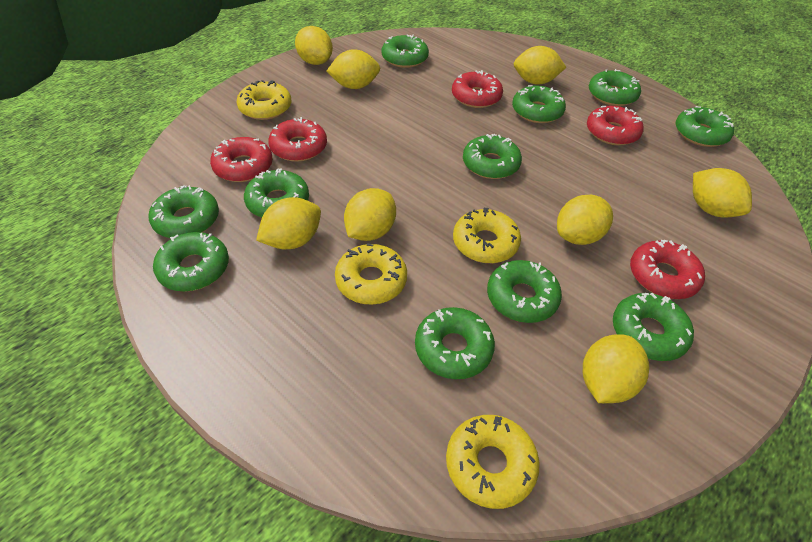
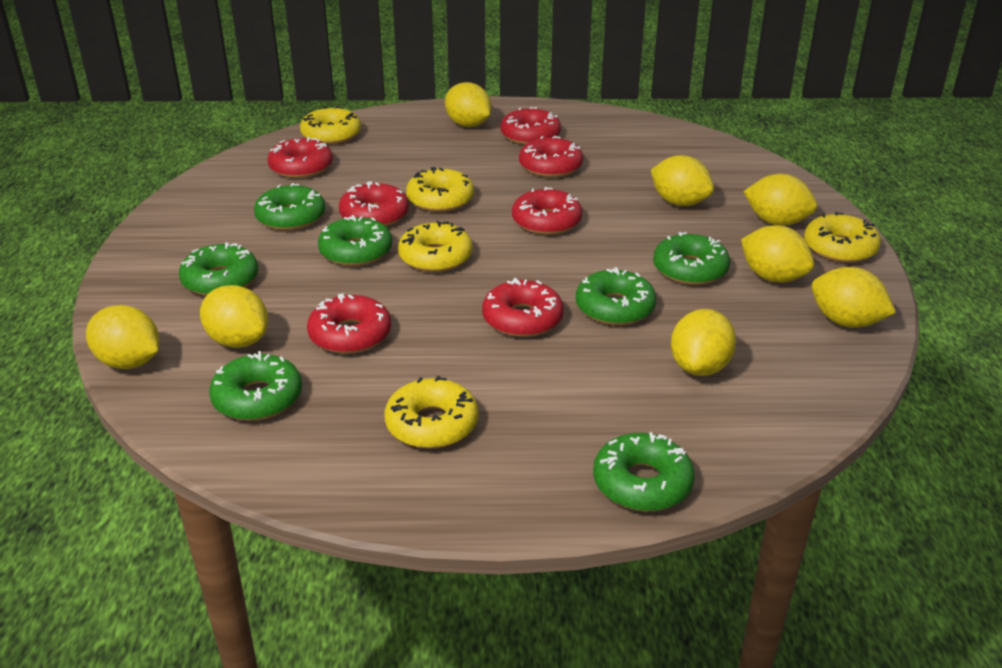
green donut: [149,185,219,238] [153,232,229,292] [244,168,309,218] [382,34,429,68] [415,307,495,379] [463,134,522,179] [487,260,562,323] [512,85,566,123] [589,69,641,106] [613,292,694,361] [675,106,734,147] = 11 -> [179,242,258,296] [209,351,302,421] [254,183,325,231] [318,215,393,266] [576,267,657,325] [593,432,695,511] [653,232,730,285] = 7
red donut: [210,137,273,182] [268,117,327,162] [452,70,503,108] [587,106,643,145] [630,239,705,299] = 5 -> [267,137,333,178] [307,293,391,354] [339,181,409,226] [482,278,564,337] [501,107,561,145] [512,187,582,235] [519,136,583,178] = 7
yellow donut: [237,80,291,120] [335,243,407,305] [446,415,540,509] [453,207,521,263] = 4 -> [300,106,361,145] [385,376,478,449] [398,221,473,272] [406,167,474,212] [804,212,881,263] = 5

